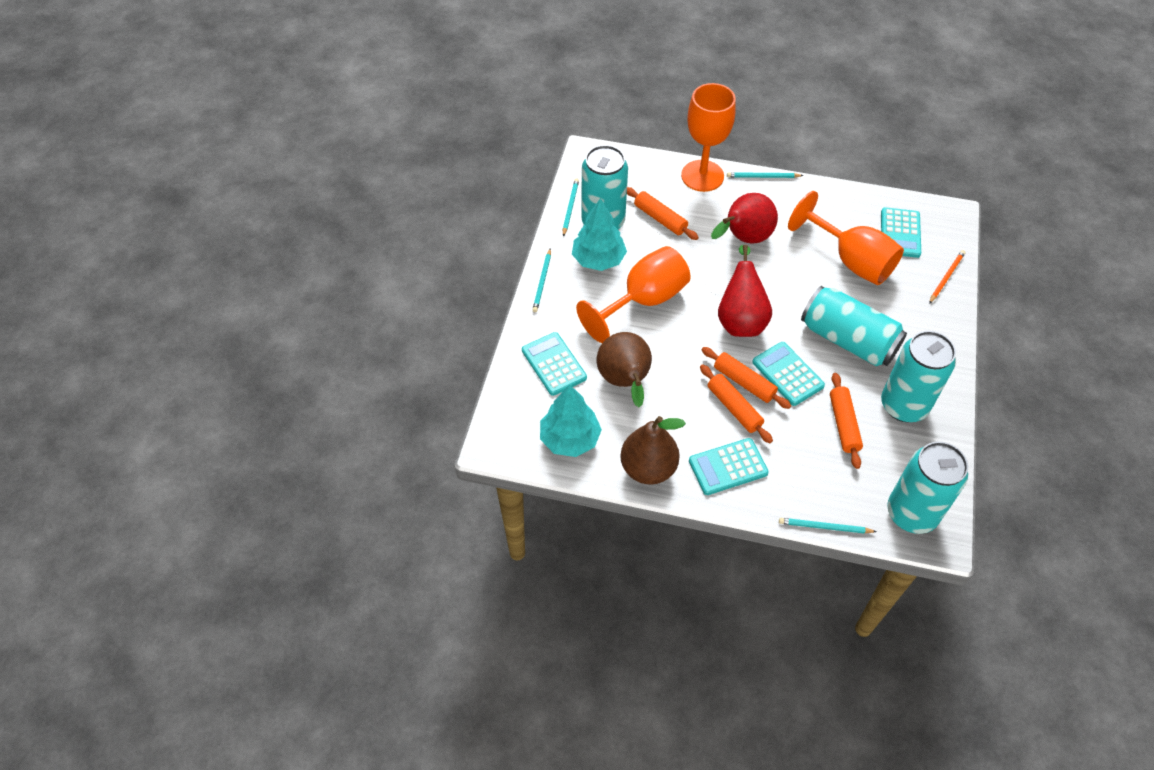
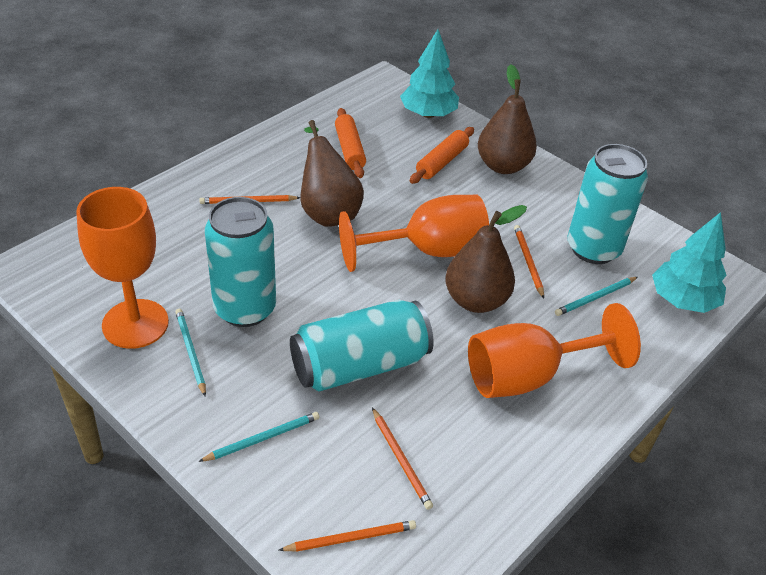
brown pear: [597,332,652,407] [620,416,686,485] = 2 -> [300,120,364,227] [445,205,527,313] [478,64,537,174] = 3
orange pencil: [929,250,965,304] = 1 -> [199,195,300,204] [279,520,416,552] [372,407,433,510] [514,225,544,299] = 4
orange rolling pin: [627,187,699,240] [700,364,773,443] [702,347,791,409] [830,373,863,469] = 4 -> [335,108,366,178] [410,127,474,184] = 2
red pear: [711,193,778,244] [718,245,772,337] = 2 -> none = 0
turquoise calculator: [522,332,587,396] [689,438,769,495] [752,342,825,406] [881,207,921,258] = 4 -> none = 0
turquoise can: [581,145,628,229] [801,286,907,366] [881,331,956,422] [887,442,968,534] = 4 -> [205,197,276,327] [290,300,434,392] [568,144,648,264] = 3
turquoise pencil: [532,248,551,312] [563,178,579,236] [727,172,804,178] [779,518,877,534] = 4 -> [175,309,206,397] [198,412,320,462] [555,277,638,316] = 3

